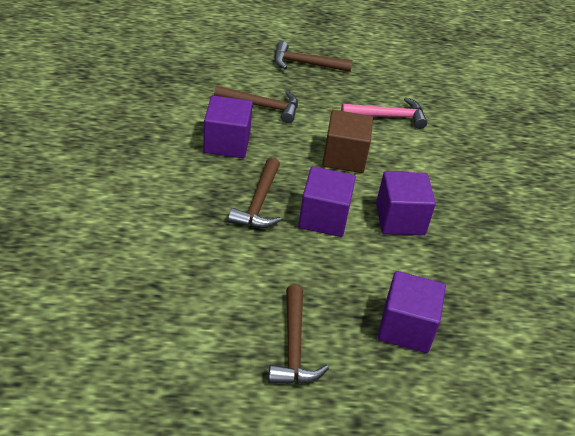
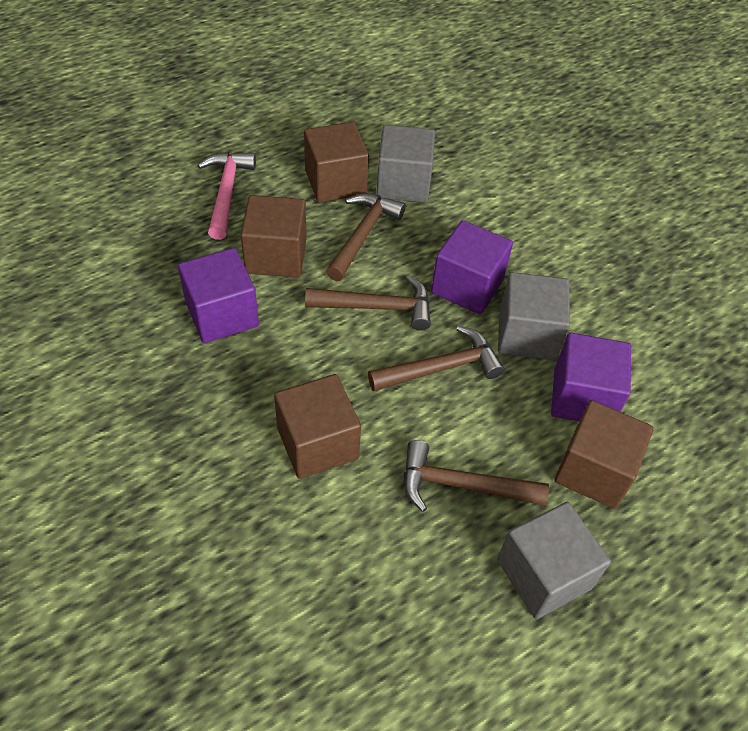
brown cube: [322,110,373,173] = 1 -> [241,195,307,278] [274,374,361,479] [304,122,369,203] [554,400,654,509] = 4
grey cube: none = 0 -> [376,125,435,203] [497,502,611,619] [498,272,570,360] = 3
purple cube: [203,96,253,158] [298,166,356,237] [376,171,436,235] [378,271,446,353] = 4 -> [178,248,259,343] [431,220,513,314] [551,333,631,421] = 3

